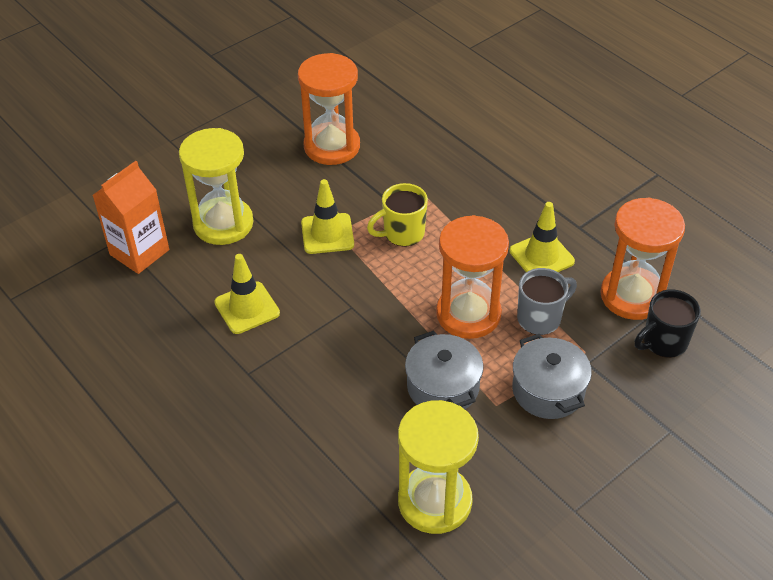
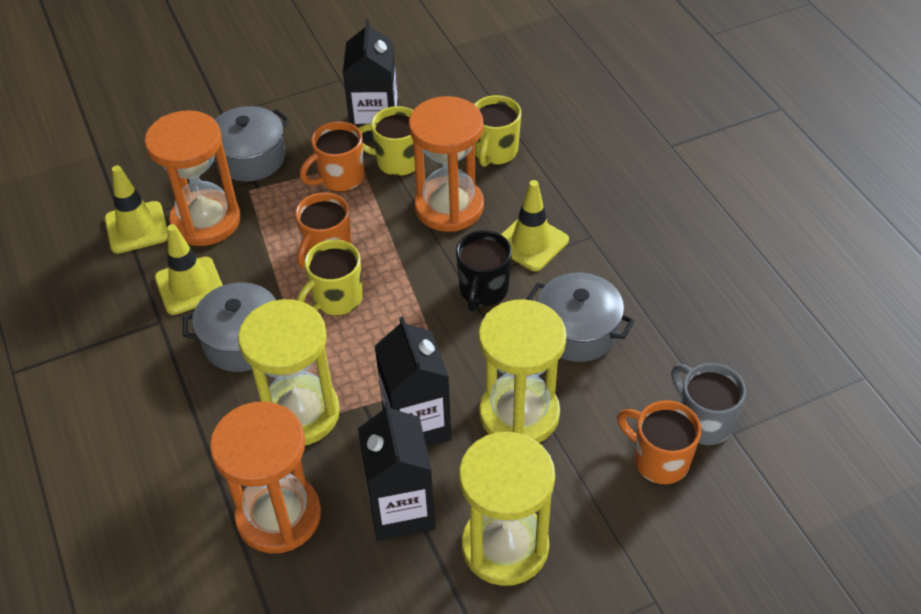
black carton: none = 0 -> [343,19,398,141] [358,402,436,541] [375,316,451,447] = 3
grey pot: [405,330,483,409] [512,334,592,419] = 2 -> [183,282,276,372] [212,106,290,182] [526,273,635,362] = 3
orange carton: [93,161,169,274] = 1 -> none = 0
orange mug: none = 0 -> [295,192,352,268] [300,121,364,192] [617,400,701,484] = 3
yellow hourglass: [179,128,253,245] [398,400,479,534] = 2 -> [238,299,340,445] [459,432,555,586] [478,299,567,443] = 3
yellow mug: [367,183,428,247] = 1 -> [297,240,363,316] [359,106,415,176] [474,95,521,167] = 3

